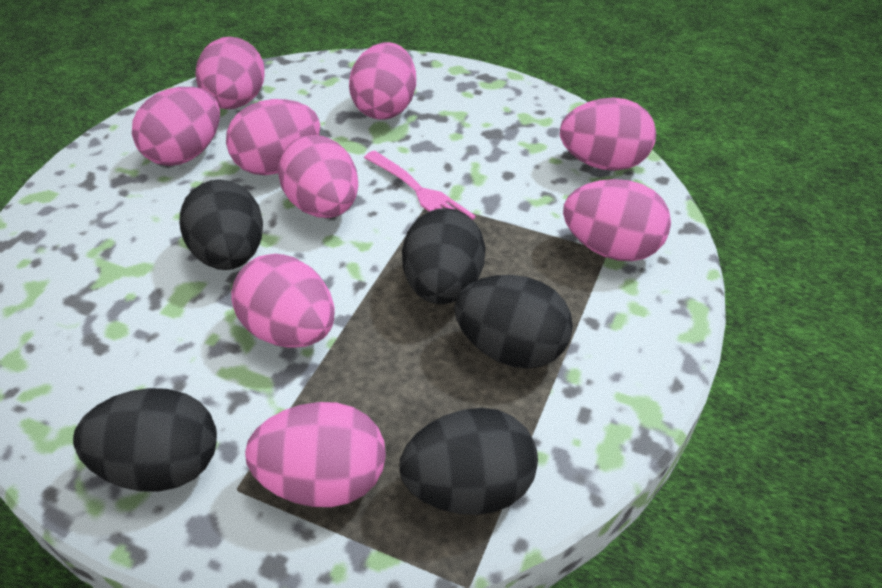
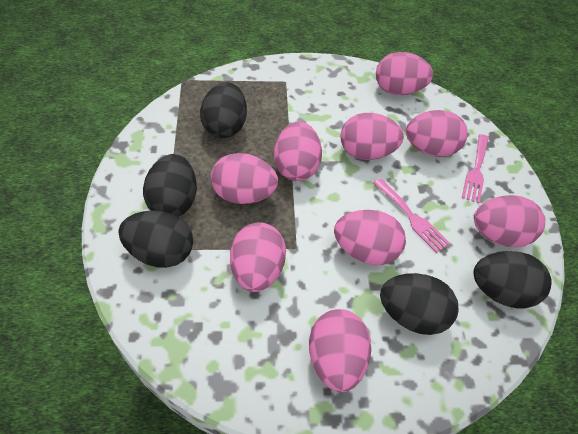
pink fork: [364,150,476,220] = 1 -> [373,178,450,253] [462,134,489,203] = 2

